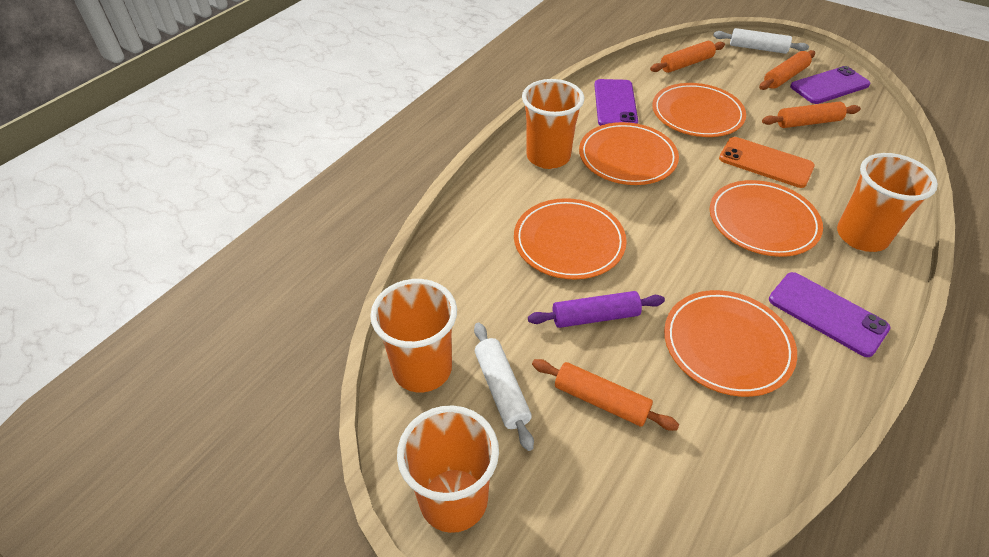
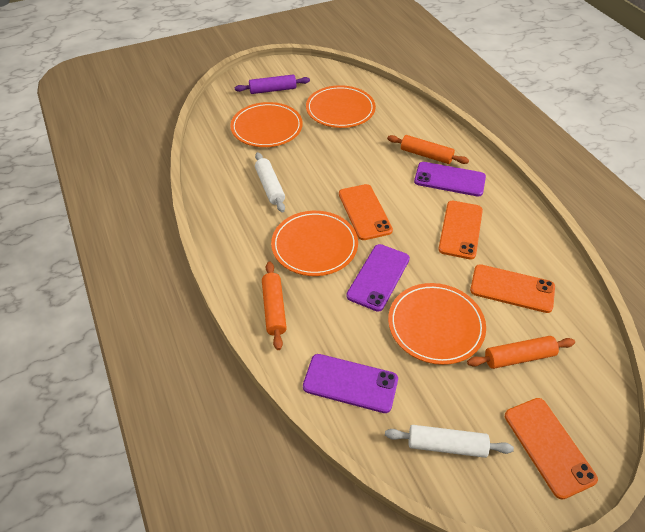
orange cup: [370,279,457,392] [397,405,499,533] [522,79,584,169] [837,153,938,252] = 4 -> none = 0
orange phone: [719,137,815,188] = 1 -> [339,184,393,240] [438,201,483,260] [470,264,555,313] [505,398,598,500] = 4
orange plate: [514,198,627,280] [579,122,679,185] [652,83,746,137] [664,290,797,397] [710,180,823,257] = 5 -> [230,102,303,147] [271,211,358,276] [306,85,376,128] [388,283,486,365] = 4
orange rolling pin: [532,359,679,431] [650,41,725,73] [759,50,815,90] [762,102,861,128] = 4 -> [262,261,287,350] [387,135,469,164] [467,336,575,369] = 3

